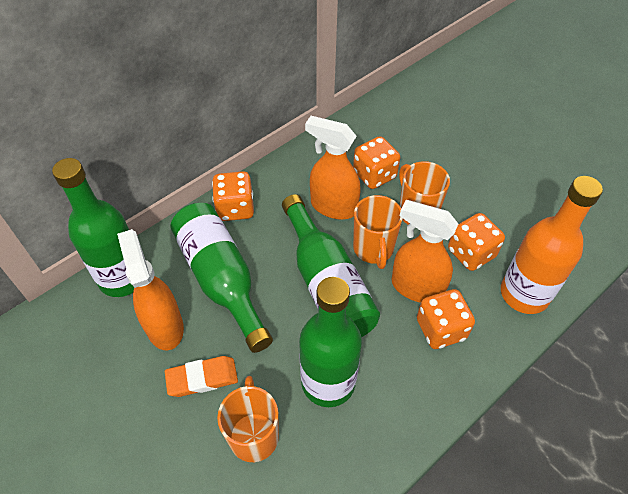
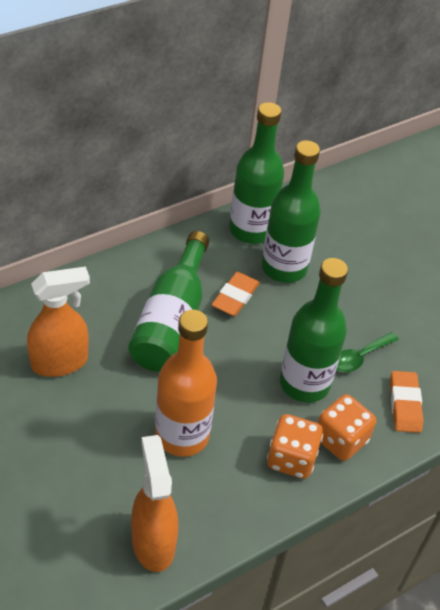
green spoon: none = 0 -> [336,332,399,372] = 1
orange dice: [212,171,254,221] [353,136,400,189] [417,289,475,349] [448,213,505,271] = 4 -> [267,414,323,479] [318,394,376,461] = 2
orange eraser: [165,356,238,397] = 1 -> [211,272,260,316] [390,371,424,433] = 2
orange mug: [217,376,279,462] [353,195,403,269] [399,161,450,225] = 3 -> none = 0
orange spray bottle: [117,229,184,351] [305,116,361,220] [391,200,458,303] = 3 -> [27,267,90,377] [131,435,178,572] = 2

